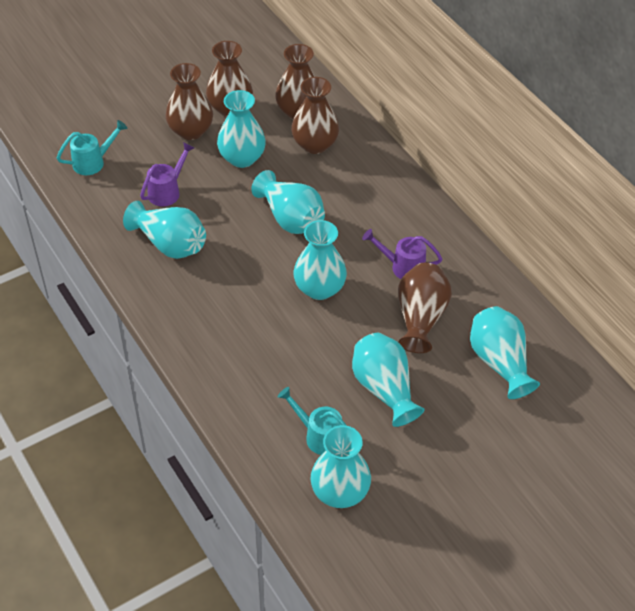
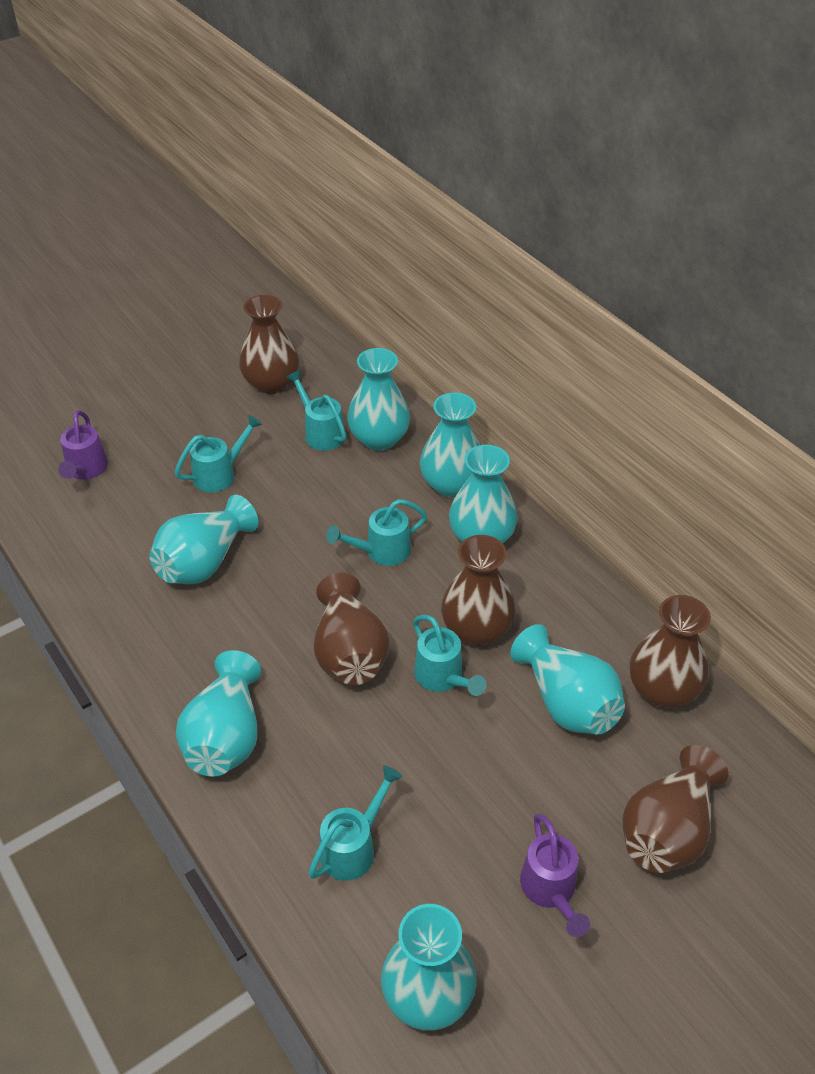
turquoise watering can: [57,120,128,175] [278,387,347,455] = 2 -> [175,414,263,492] [286,370,346,451] [308,766,403,881] [326,499,427,566] [413,615,486,696] = 5

